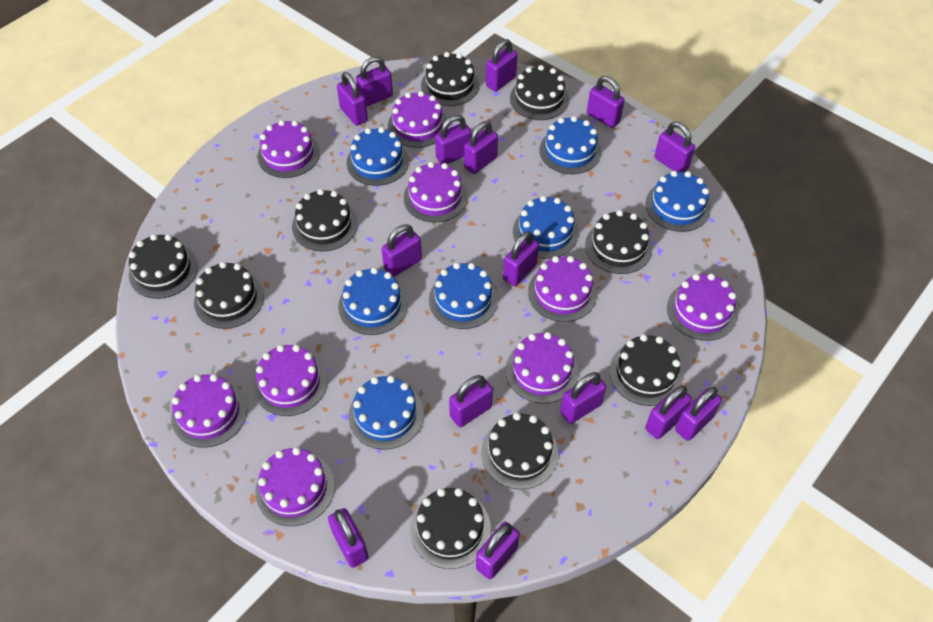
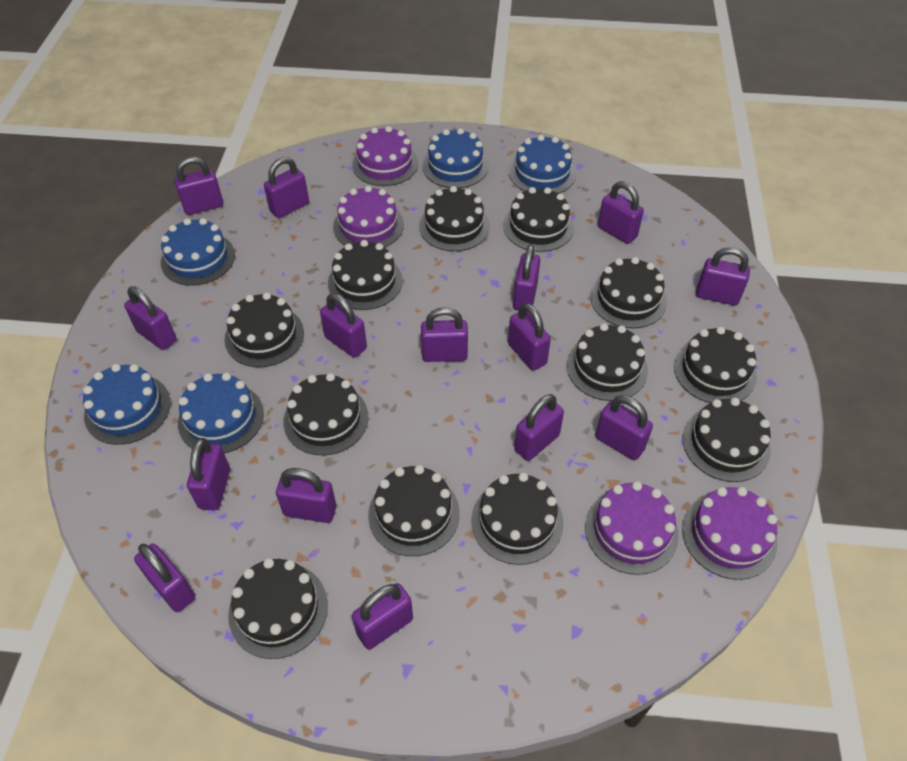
black cake: [129,234,198,299] [194,262,264,329] [292,189,358,251] [410,488,491,569] [421,52,479,106] [481,413,558,490] [510,65,569,120] [585,210,652,274] [609,334,683,406] = 9 -> [225,293,304,367] [228,558,328,659] [284,373,368,455] [328,240,403,310] [368,465,460,556] [419,186,490,251] [471,473,564,565] [503,187,574,252] [567,323,648,401] [590,257,667,328] [674,327,757,403] [683,397,771,482] = 12
blue cake: [338,267,408,335] [347,127,409,186] [349,376,424,450] [429,263,498,329] [513,196,579,259] [539,116,601,174] [646,171,711,232] = 7 -> [83,364,170,445] [161,218,235,286] [178,373,264,453] [423,128,489,188] [509,135,576,194] = 5
purple cake: [171,374,247,448] [253,345,327,416] [255,447,335,526] [257,120,320,178] [388,91,448,148] [404,162,468,223] [506,332,579,403] [528,256,597,322] [667,274,738,341] = 9 -> [333,186,404,247] [352,126,418,186] [585,481,679,575] [682,487,777,580] = 4

